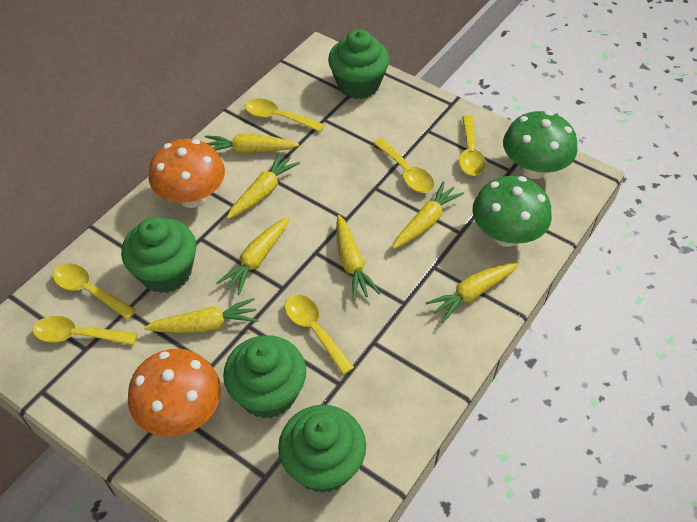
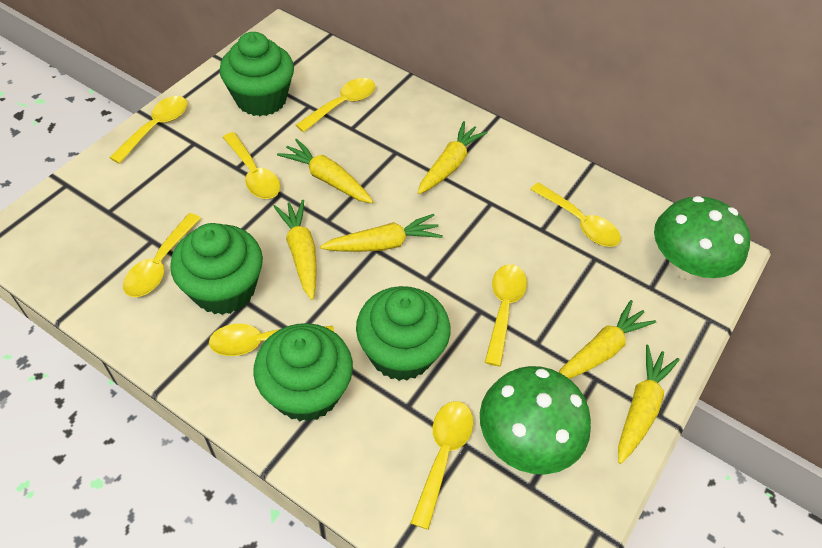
orange mushroom: [128,349,221,437] [149,139,225,208] = 2 -> none = 0
yellow carrot: [144,298,258,333] [205,134,299,154] [216,217,289,295] [227,152,300,219] [336,215,380,300] [392,181,464,249] [426,262,519,323] = 7 -> [273,200,317,300] [277,139,373,203] [320,214,443,252] [418,121,488,194] [559,300,656,379] [618,345,680,464] = 6
yellow spoon: [33,316,137,345] [53,263,137,320] [245,98,325,132] [285,294,355,375] [373,138,434,193] [459,115,486,176] = 6 -> [110,96,187,164] [123,213,201,297] [209,324,334,356] [223,132,280,199] [296,78,375,132] [411,401,473,530] [485,264,527,366] [530,182,621,247] = 8

